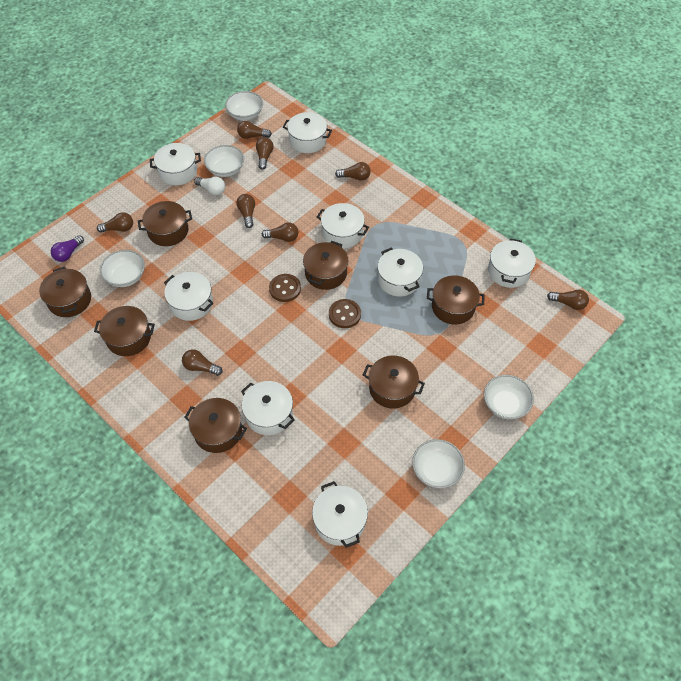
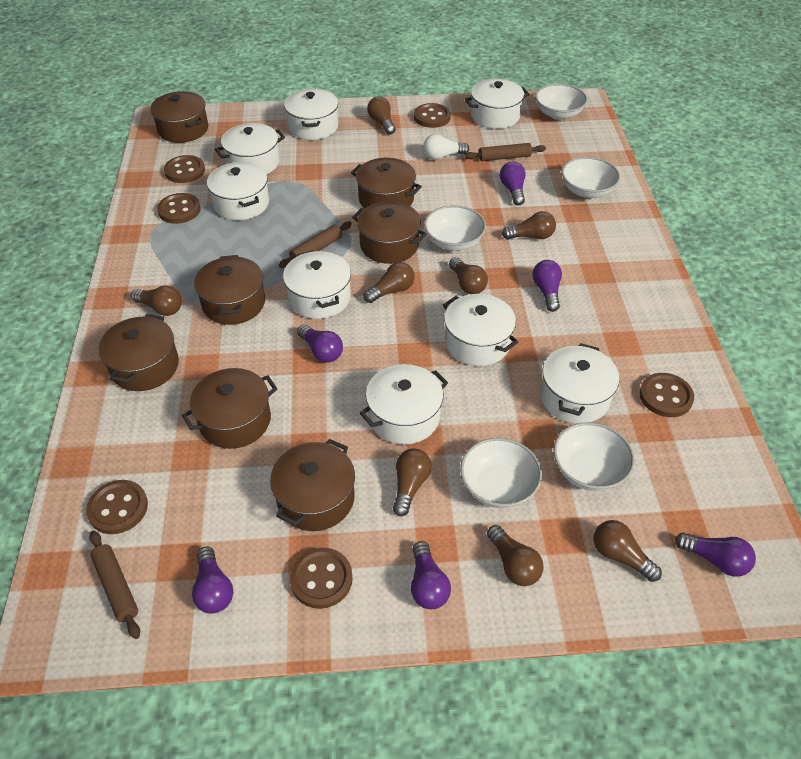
brown button: [269,274,301,302] [329,299,361,328] = 2 -> [86,480,148,534] [157,193,201,224] [164,155,205,183] [290,548,353,609] [414,103,451,128] [639,373,694,417] = 6
brown rolling pin: none = 0 -> [89,531,140,639] [279,221,352,268] [465,143,546,161] = 3
purple light bulb: [51,235,84,262] = 1 -> [192,546,233,613] [297,325,343,363] [411,541,451,609] [500,161,525,205] [532,260,562,312] [675,532,756,577] = 6

